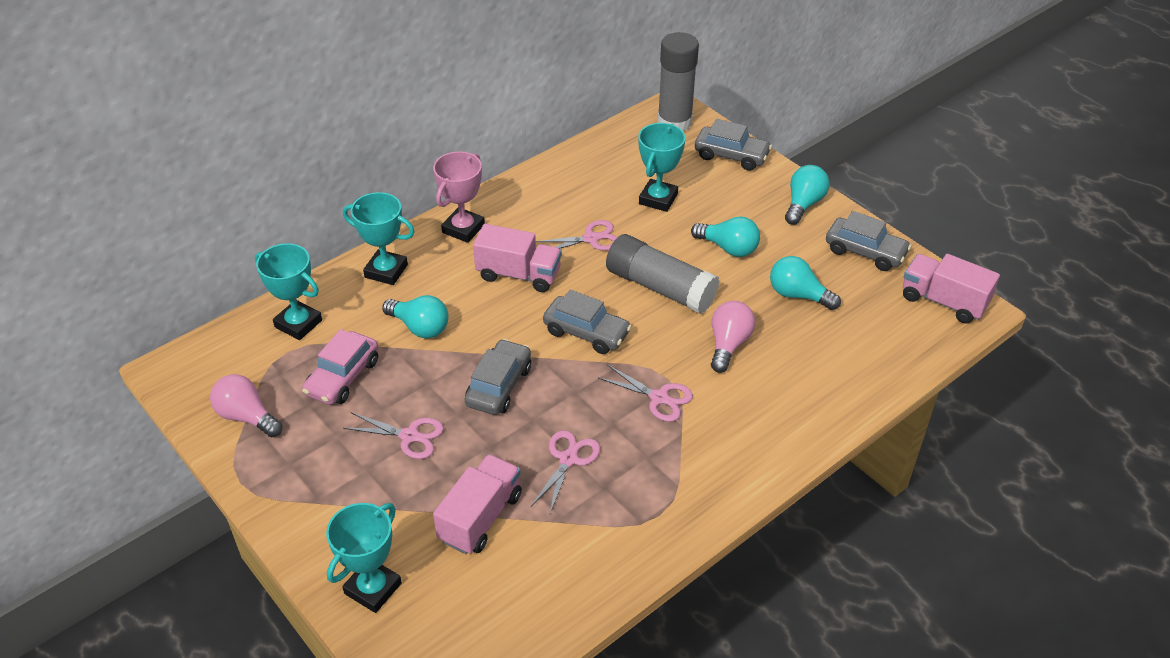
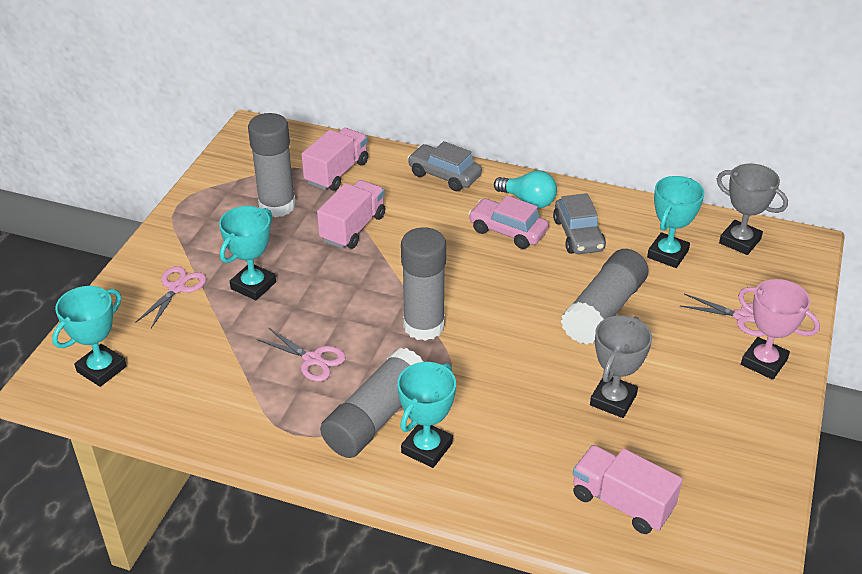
grey car: [464,339,531,415] [543,290,632,354] [695,119,772,171] [826,211,911,271] = 4 -> [408,141,482,191] [553,193,606,254] = 2
grey glue stick: [606,234,720,314] [658,32,699,132] = 2 -> [248,113,296,218] [320,348,424,458] [401,227,446,341] [561,249,649,345] = 4
grey trophy: none = 0 -> [590,315,652,418] [717,164,788,255] = 2
pink light bulb: [210,374,283,437] [711,301,755,373] = 2 -> none = 0
pink scissors: [343,413,444,459] [531,430,600,513] [536,220,617,251] [599,365,693,422] = 4 -> [135,266,206,328] [257,328,346,382] [680,294,765,336] = 3
turquoise light bulb: [382,295,448,339] [691,217,760,257] [770,256,841,310] [785,165,829,225] = 4 -> [494,170,557,208] = 1

